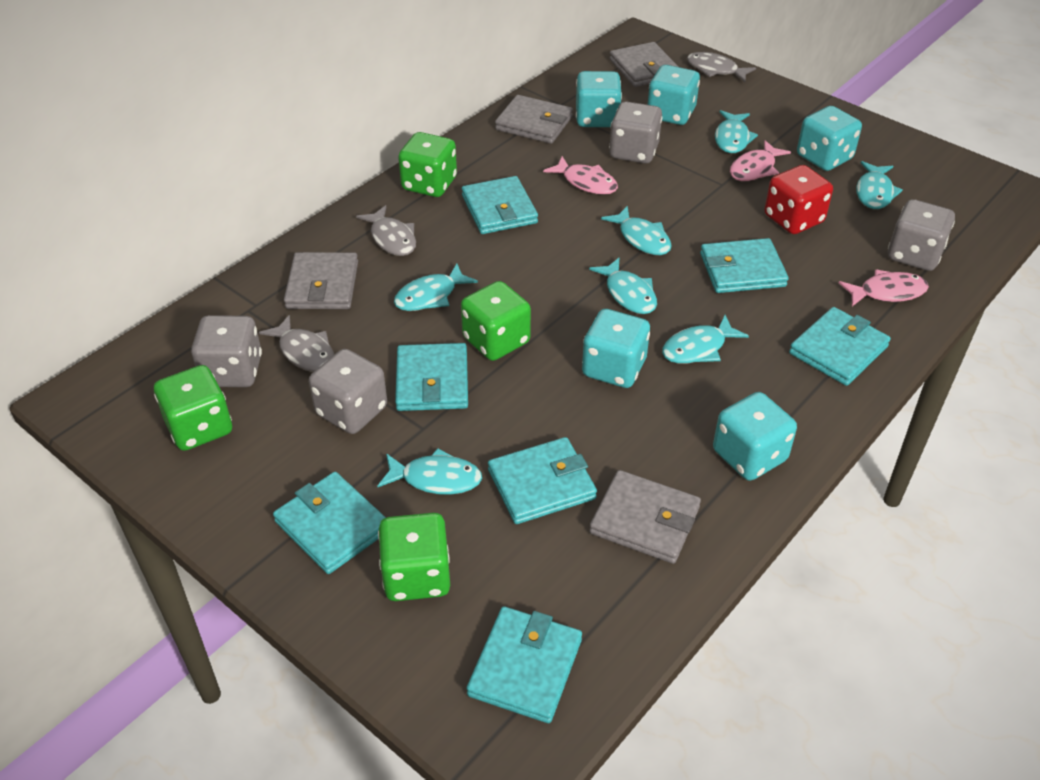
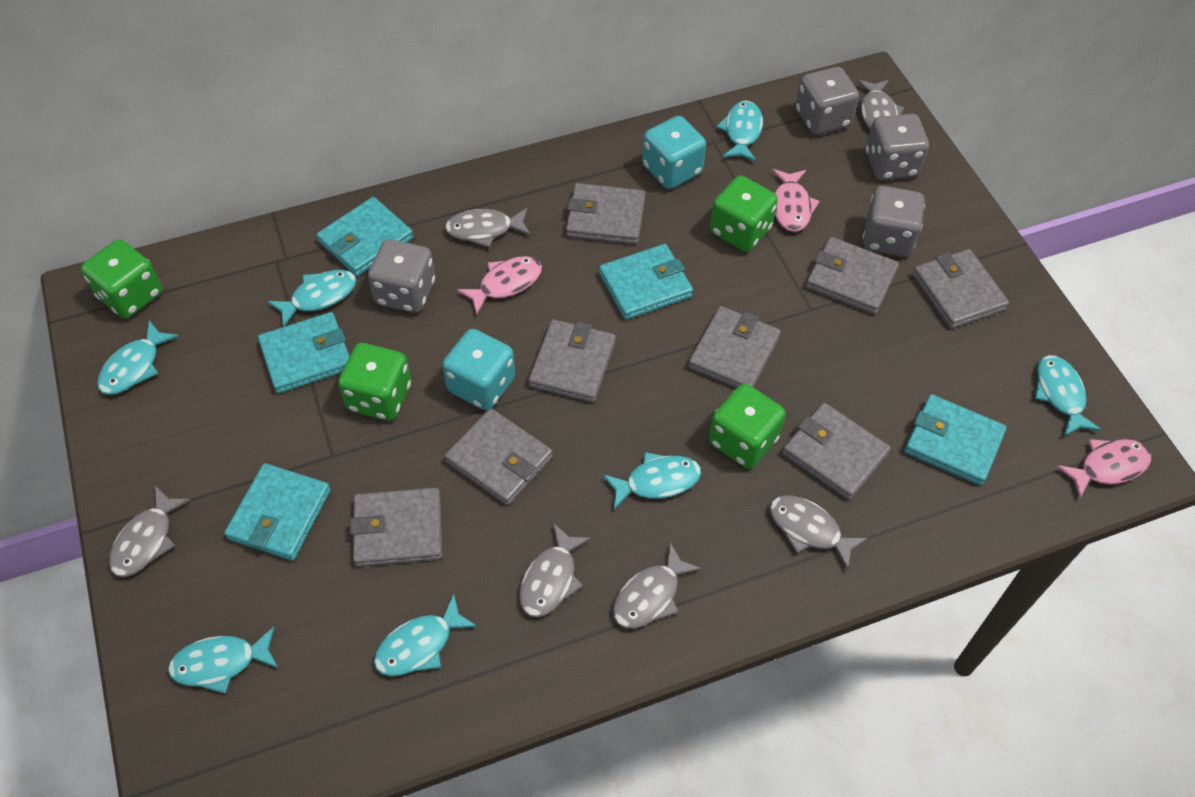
grey fish: [259,315,334,372] [356,205,416,256] [687,52,756,82] = 3 -> [109,486,191,577] [445,208,531,248] [519,523,591,618] [613,543,702,629] [769,495,868,571] [857,79,905,129] = 6
grey wallet: [284,252,358,309] [495,95,573,144] [589,470,701,564] [609,42,678,87] = 4 -> [350,488,442,567] [445,408,553,505] [528,319,616,403] [566,183,645,244] [688,306,781,388] [782,403,891,500] [806,237,899,314] [913,249,1009,329] = 8
red dice: [765,165,833,234] = 1 -> none = 0
turquoise dice: [576,71,622,127] [582,309,650,388] [647,65,700,125] [713,392,797,481] [797,106,862,171] = 5 -> [442,329,515,410] [642,116,706,189] = 2
turquoise wallet: [273,472,386,574] [395,343,468,411] [462,176,538,234] [467,606,582,723] [488,437,597,524] [700,238,789,293] [789,307,891,386] = 7 -> [224,463,331,561] [258,312,350,393] [317,197,413,276] [599,244,693,320] [904,394,1007,486] = 5

